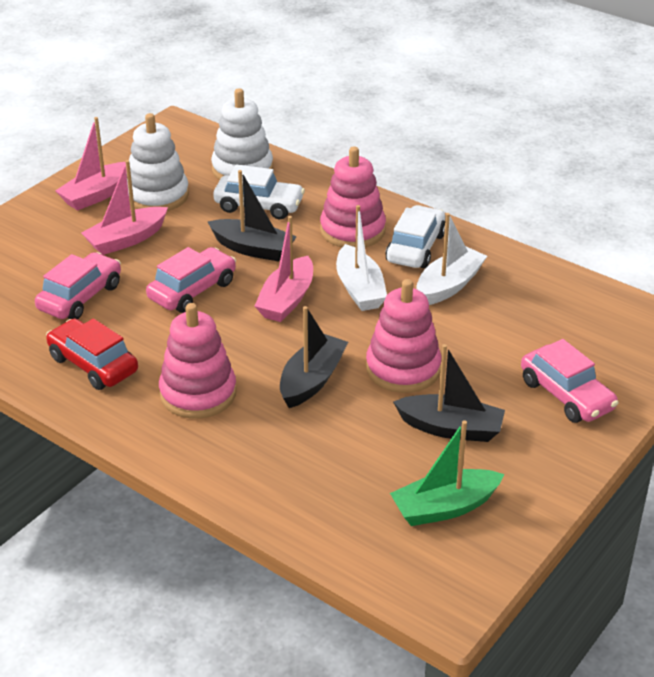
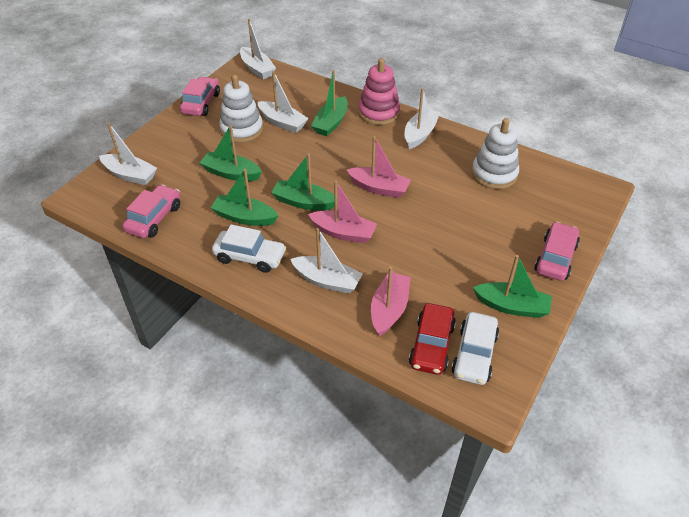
black boat: [208,170,297,262] [280,306,348,408] [393,344,505,442] = 3 -> none = 0
green boat: [390,420,504,526] = 1 -> [200,125,262,181] [211,169,278,226] [271,154,338,210] [311,70,348,136] [473,255,552,318] = 5
pink stacking toy: [159,303,237,419] [320,146,386,247] [366,279,442,393] = 3 -> [358,58,400,125] = 1
white boat: [336,205,387,311] [416,213,487,305] = 2 -> [99,123,157,185] [240,19,276,79] [258,71,309,133] [290,228,363,294] [405,88,440,149] = 5

